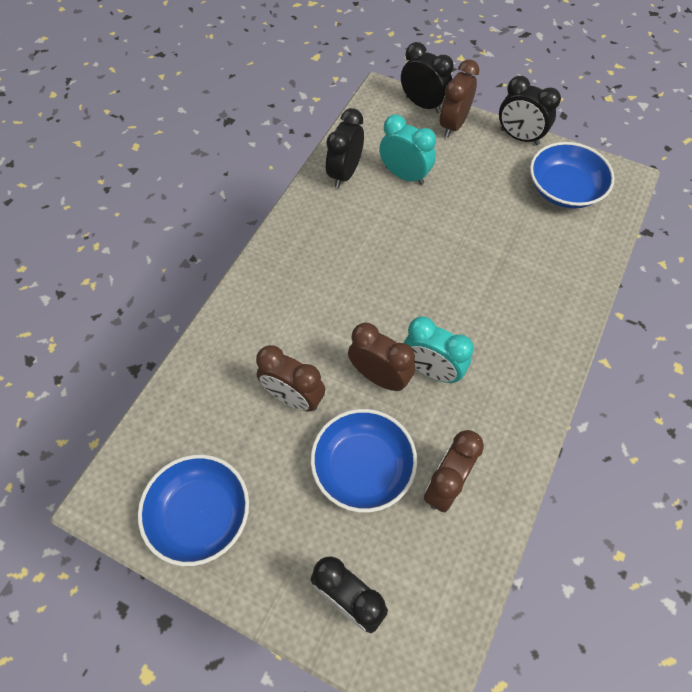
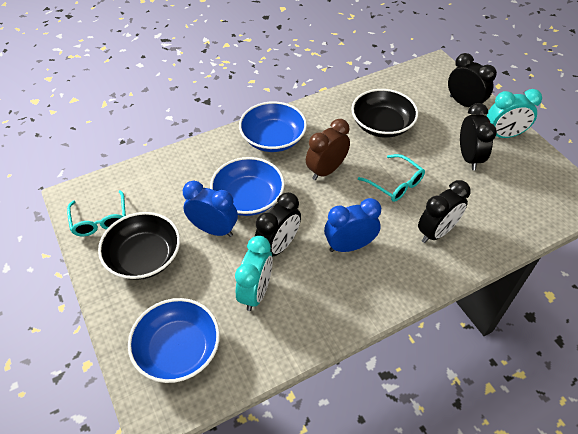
black bowl: none = 0 -> [98,212,180,280] [351,89,418,138] = 2
blue clock: none = 0 -> [183,181,238,237] [324,198,381,252] = 2
brown clock: [256,345,325,412] [348,323,415,391] [424,430,484,512] [440,59,479,138] = 4 -> [306,119,350,180] = 1
turquoise glasses: none = 0 -> [67,190,126,236] [358,154,425,202] = 2

